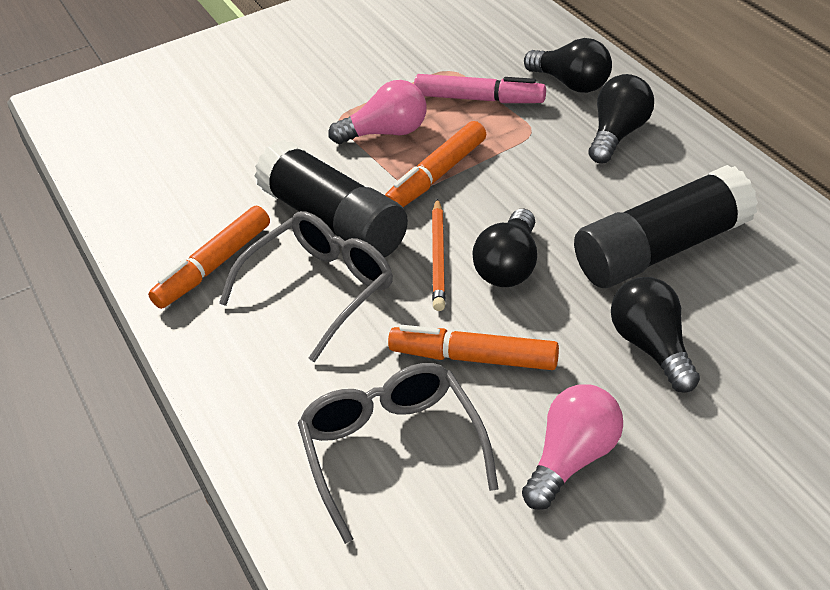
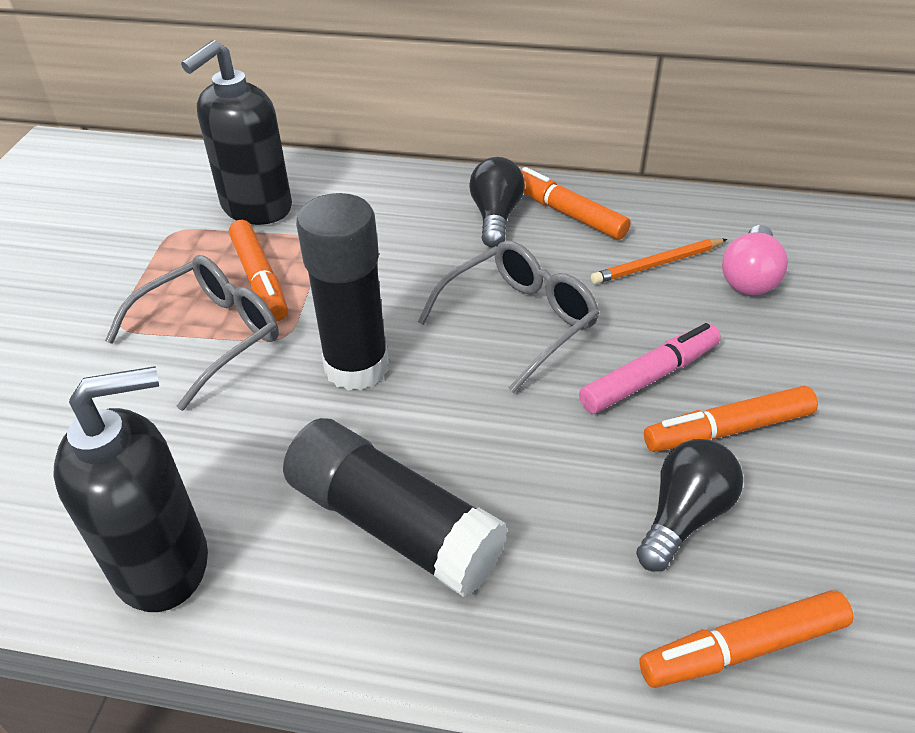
black light bulb: [472,209,537,287] [524,38,612,93] [588,74,654,163] [611,277,700,393] = 4 -> [469,157,525,248] [636,439,743,572] = 2
black soap dispenser: none = 0 -> [53,366,208,612] [181,40,292,225] = 2
orange marker: [148,205,270,309] [385,121,486,207] [388,325,559,370] = 3 -> [229,220,288,321] [520,167,631,240] [639,590,854,688] [644,386,818,452] = 4
pink light bulb: [329,80,427,144] [522,384,623,510] = 2 -> [722,225,788,295] = 1

